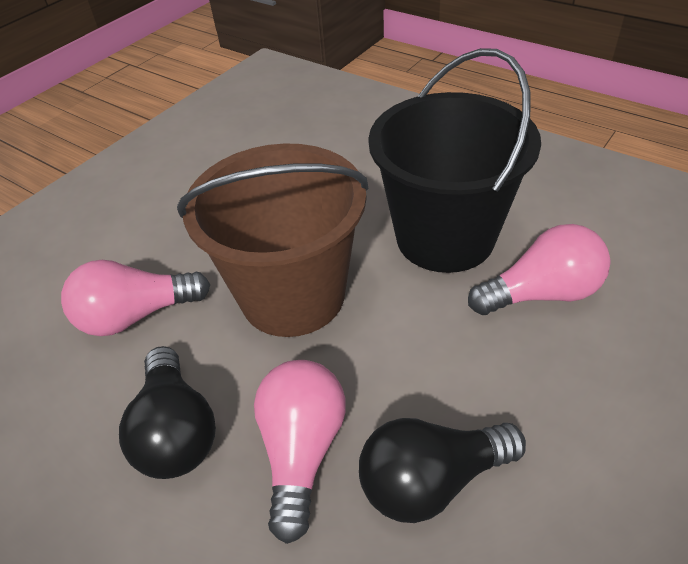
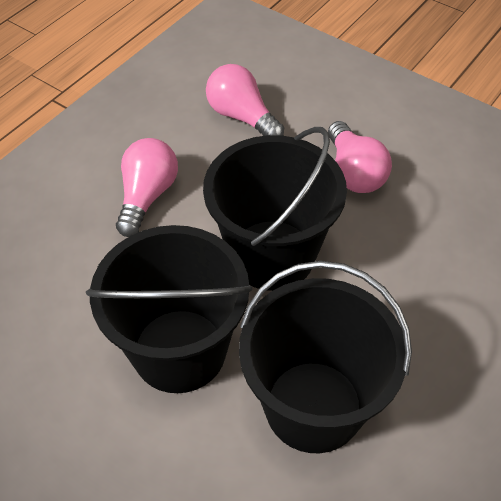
black bucket: [368,48,541,273] = 1 -> [86,225,252,393] [203,127,347,291] [239,261,412,453] = 3
black light bulb: [119,346,216,479] [359,418,526,523] = 2 -> none = 0
brown bucket: [177,143,369,337] = 1 -> none = 0

